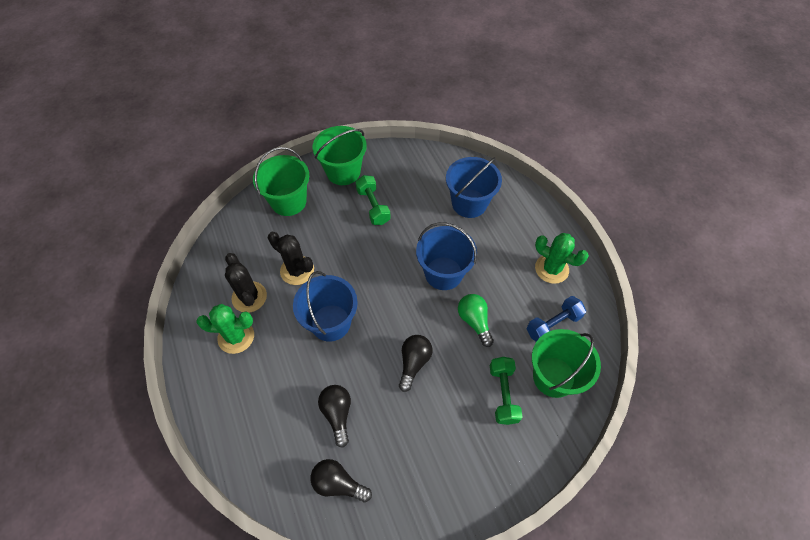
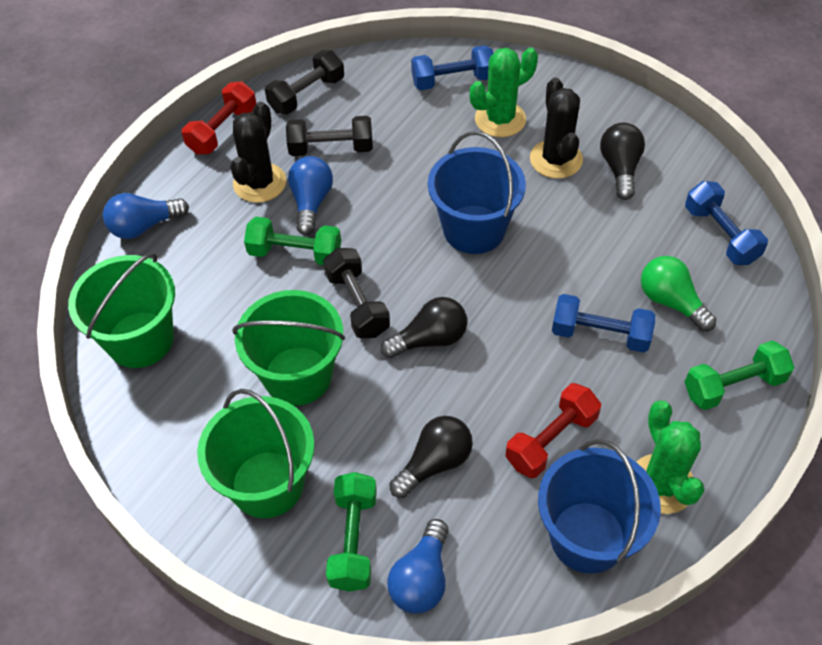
black dumbbell: none = 0 -> [265,50,344,114] [286,116,373,156] [323,248,390,338] = 3
blue bucket: [293,271,358,342] [416,222,477,290] [446,157,502,218] = 3 -> [428,131,526,254] [538,439,661,574] = 2
blue dumbbell: [527,296,586,342] = 1 -> [411,45,494,90] [552,294,655,353] [685,181,768,265] = 3
blue light bulb: none = 0 -> [103,193,189,239] [288,156,333,235] [387,519,449,614] = 3
green dumbbell: [355,175,391,225] [490,357,523,425] = 2 -> [244,217,341,265] [326,472,377,592] [685,340,794,410] = 3
red dumbbell: none = 0 -> [182,81,256,155] [505,383,601,478] = 2

